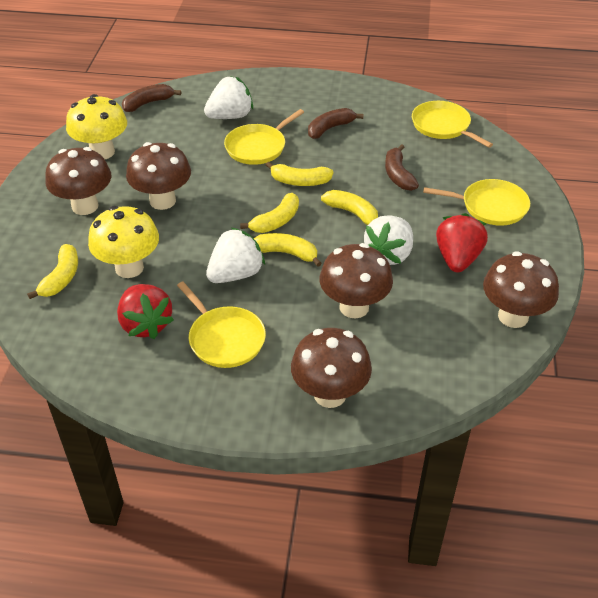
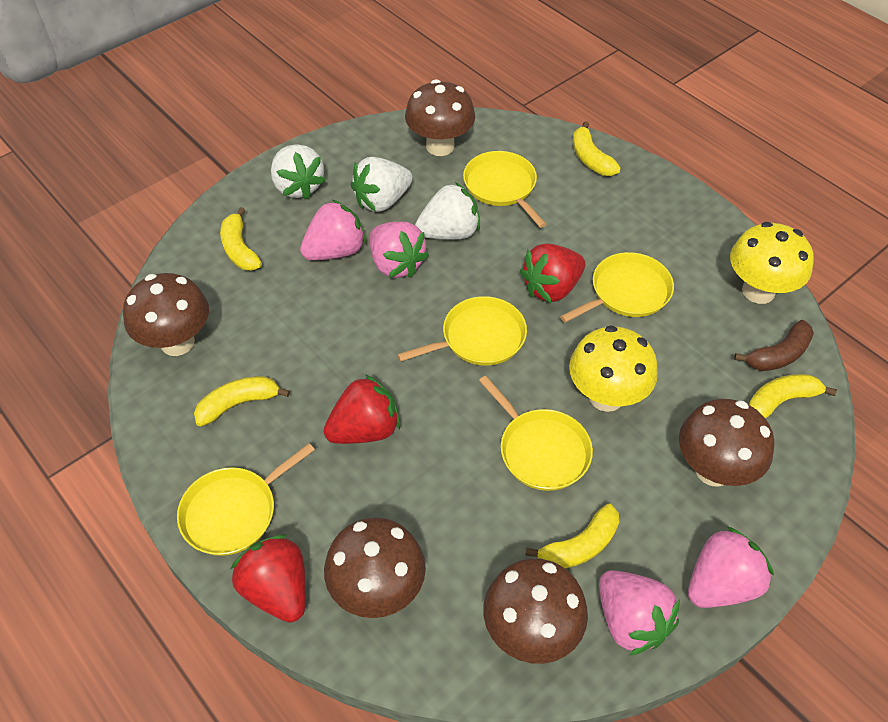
brown banana: [122,84,181,112] [308,108,363,139] [385,144,419,191] = 3 -> [734,320,814,371] = 1
pink strawberry: none = 0 -> [300,200,366,260] [370,222,429,278] [599,570,680,655] [688,526,774,608] = 4
red strawberry: [117,284,174,339] [436,213,488,273] = 2 -> [231,534,306,623] [323,374,400,444] [520,244,585,303] = 3
yellow pan: [177,282,266,368] [224,109,304,165] [412,101,493,148] [423,179,530,226] = 4 -> [177,443,315,556] [397,296,527,366] [463,151,547,228] [479,376,593,491] [560,252,674,323] = 5

